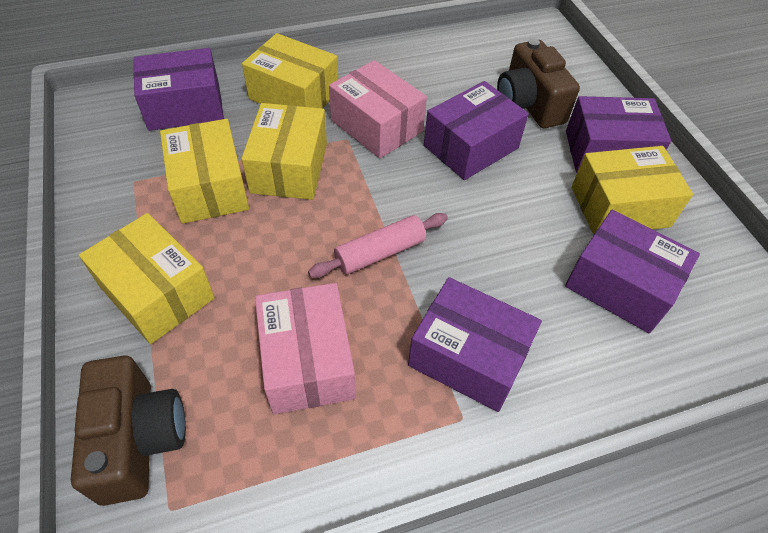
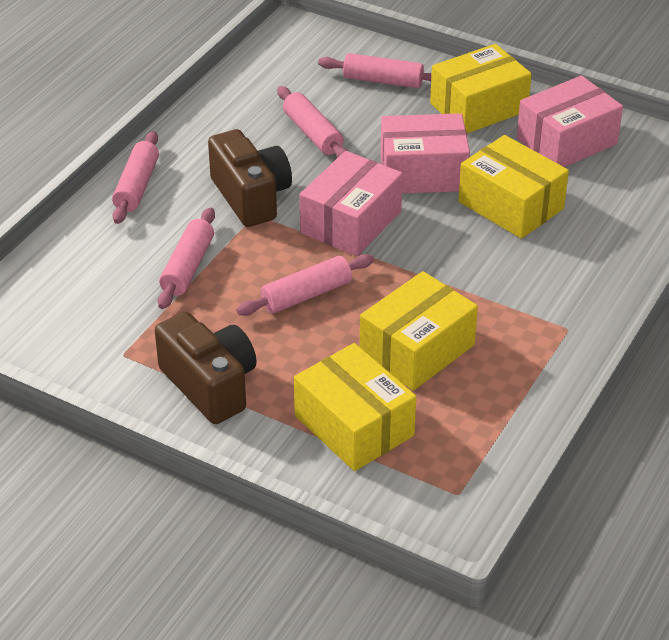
pink box: [255,283,355,414] [329,60,427,158] = 2 -> [300,151,403,256] [380,113,470,193] [517,75,623,167] = 3
pink rolling pin: [308,213,448,278] = 1 -> [112,131,159,224] [158,208,215,309] [236,254,374,316] [277,86,349,158] [318,53,432,88] = 5
purple box: [133,48,224,131] [408,277,542,412] [424,81,529,180] [565,210,700,333] [566,96,671,173] = 5 -> none = 0
yellow box: [79,213,215,344] [160,119,249,224] [241,103,327,200] [242,33,338,109] [571,146,693,235] = 5 -> [294,343,416,471] [360,271,478,391] [430,44,532,133] [458,135,569,239] = 4

